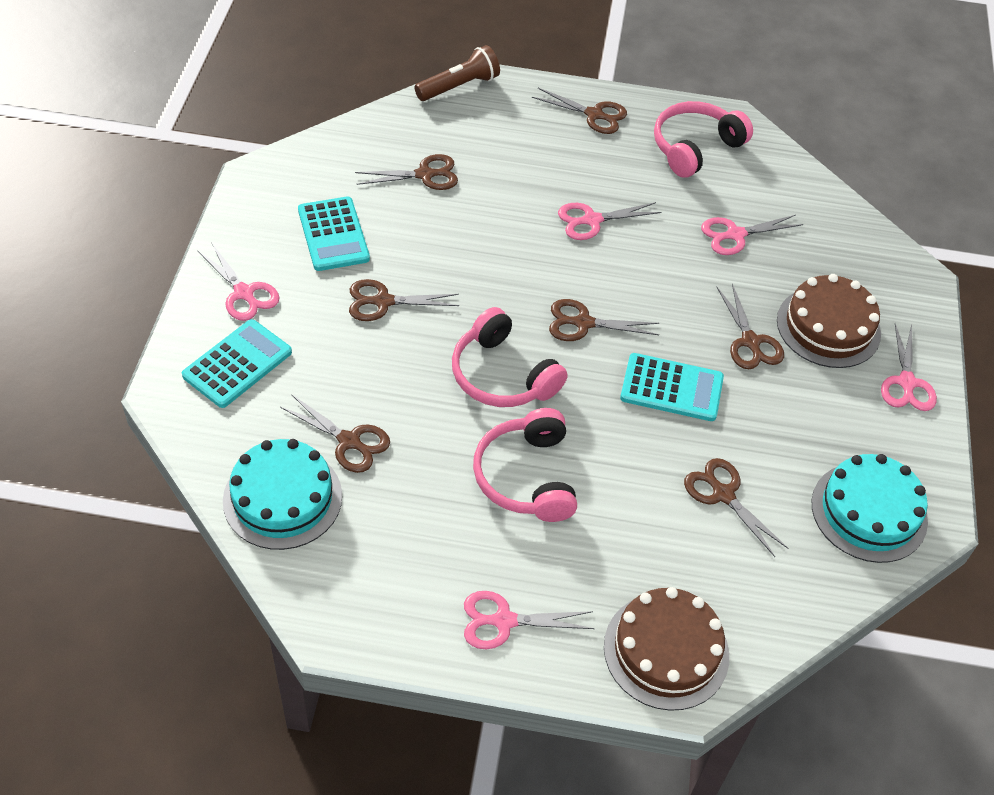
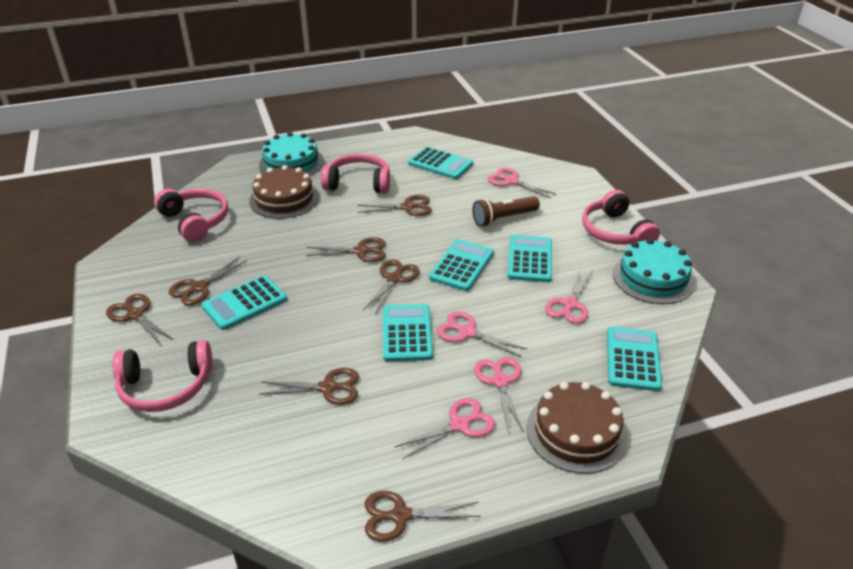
pink headphones: [452,307,568,407] [473,408,577,522] [654,101,753,178] = 3 -> [112,340,213,412] [154,188,228,242] [321,153,390,194] [582,190,660,245] = 4
turquoise calculator: [182,319,292,408] [298,196,370,271] [620,353,724,421] = 3 -> [202,275,287,330] [383,304,433,362] [408,147,473,179] [429,239,494,291] [507,235,552,282] [607,327,662,391] = 6

